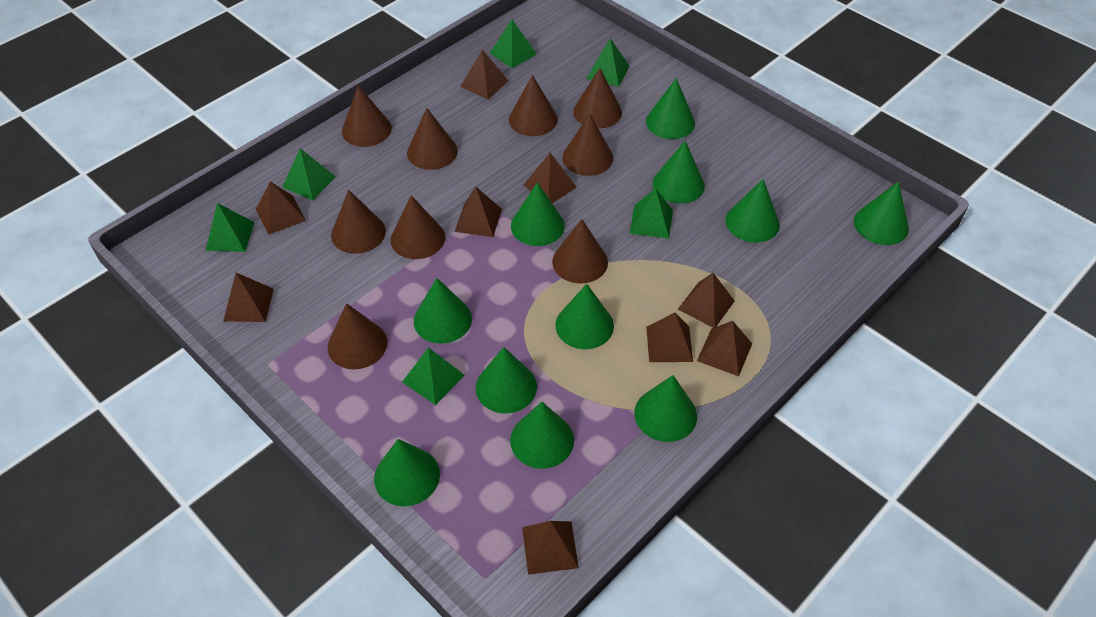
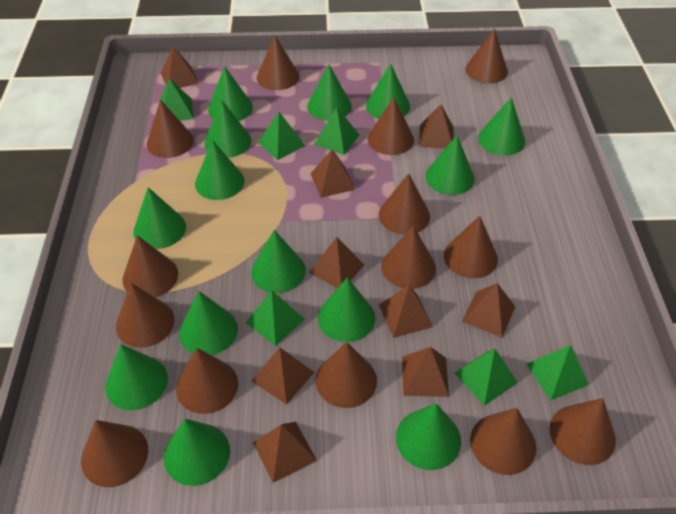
brown cone: [328,303,387,369] [331,190,386,254] [342,86,392,147] [391,195,445,259] [407,108,458,170] [509,75,558,136] [552,219,608,284] [562,114,613,176] [573,68,622,129] = 9 -> [81,420,148,487] [116,283,175,348] [123,235,178,298] [147,100,194,158] [176,348,238,414] [257,35,299,90] [315,342,377,408] [368,97,414,155] [379,173,430,235] [381,226,436,289] [444,216,498,278] [465,29,508,83] [470,408,536,475] [549,398,616,465] = 14
green cone: [374,439,440,506] [414,278,472,344] [476,347,537,414] [510,402,574,469] [511,182,565,246] [555,284,614,349] [634,375,697,442] [646,78,695,139] [653,141,705,203] [726,179,780,243] [854,181,909,245] = 11 -> [105,344,168,410] [133,187,186,249] [164,419,230,486] [179,291,238,355] [195,140,245,200] [204,99,251,158] [208,66,253,121] [251,230,306,293] [307,65,352,121] [318,277,375,342] [366,64,410,119] [396,403,461,470] [426,135,475,195] [478,97,525,156] = 14

